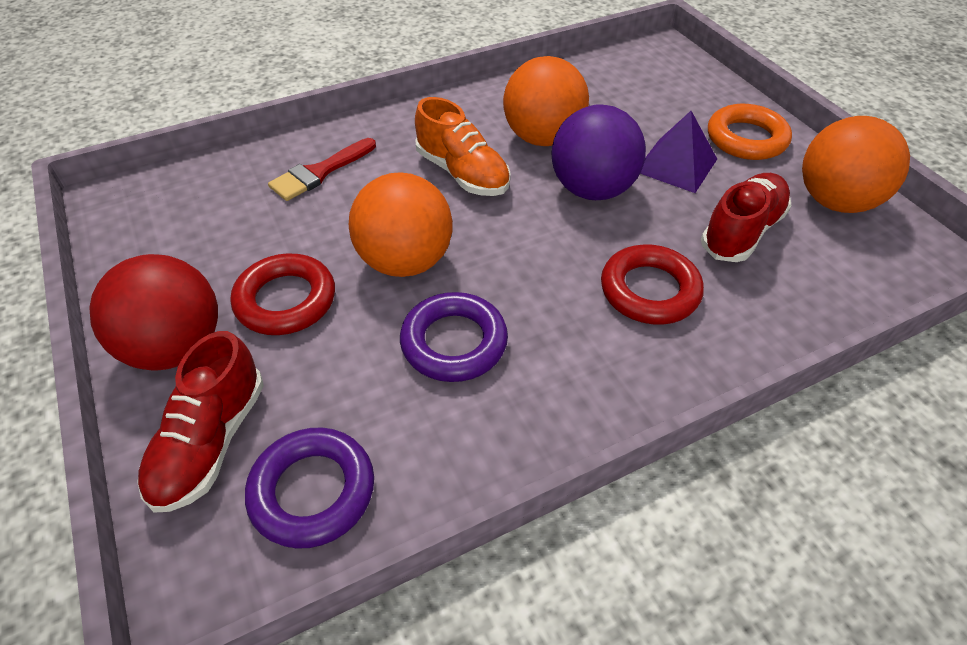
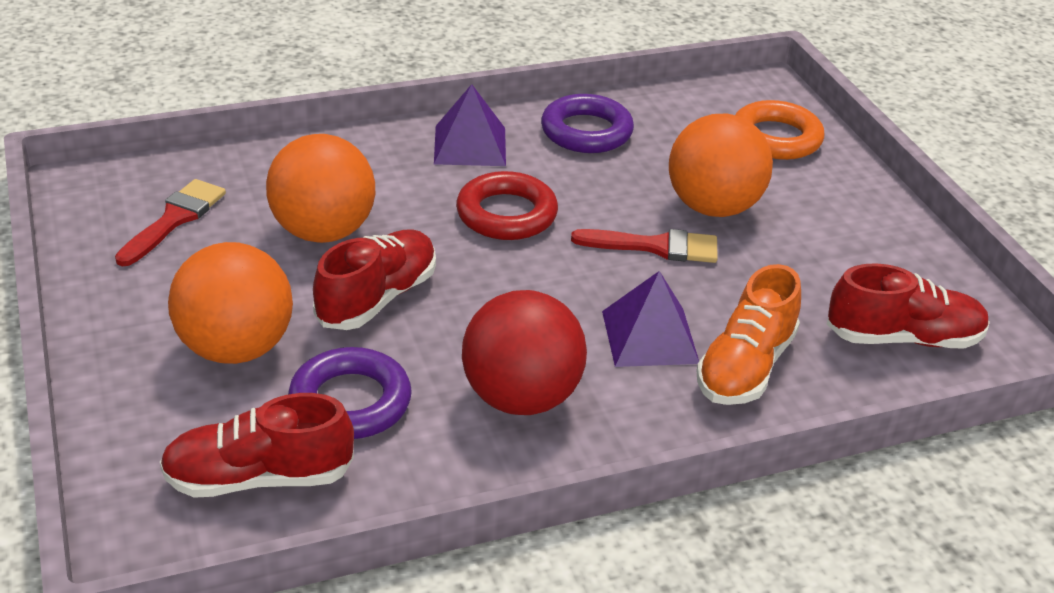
purple ball: [551,104,646,200] = 1 -> none = 0
purple pyramid: [640,111,717,193] = 1 -> [434,84,506,166] [602,271,699,367] = 2
red brush: [268,138,376,201] = 1 -> [115,179,226,266] [571,229,718,263] = 2
red ring: [231,253,335,335] [601,244,704,325] = 2 -> [456,171,558,240] = 1
red shoe: [137,331,264,513] [701,173,791,262] = 2 -> [160,393,354,498] [313,229,436,330] [827,263,990,349] = 3

